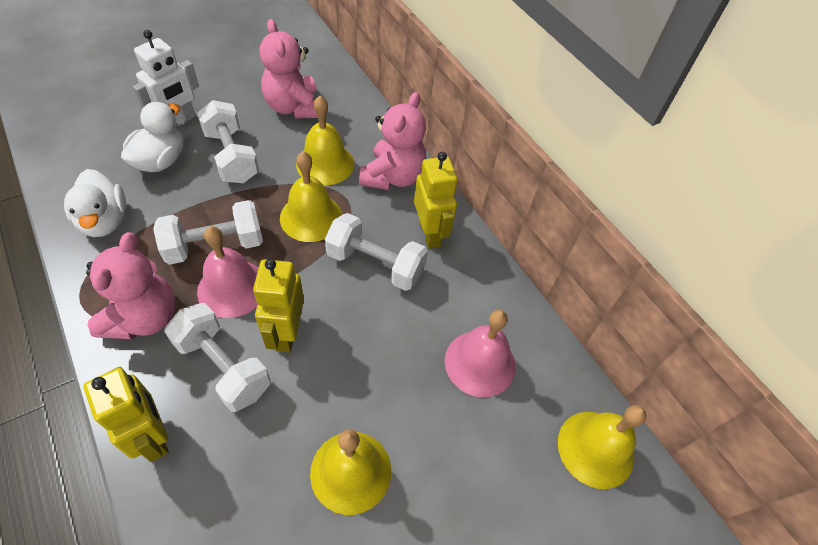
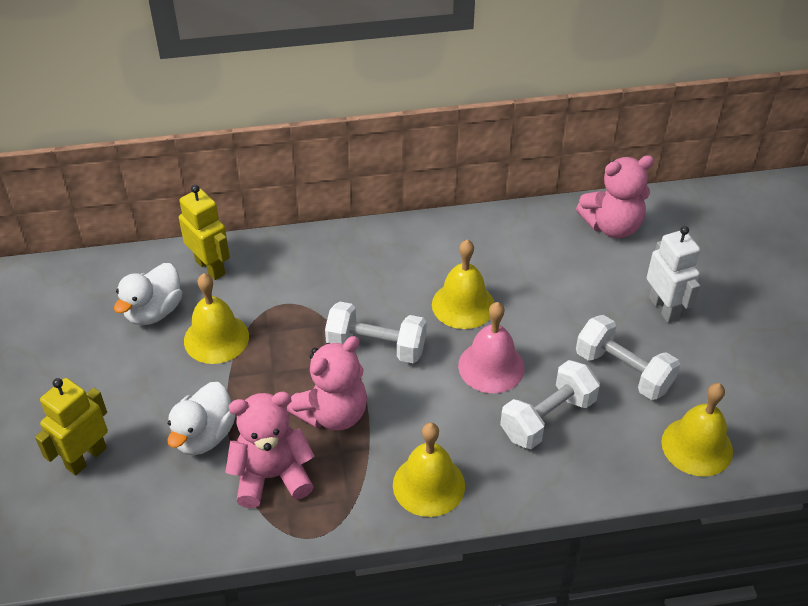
pink bell: [197,226,259,318] [445,310,516,397] = 2 -> [458,302,525,393] = 1
white dumbbell: [153,200,263,265] [164,303,271,412] [197,100,259,183] [325,213,428,291] = 4 -> [325,302,426,363] [500,360,600,449] [576,315,680,400] = 3
yellow robot: [83,367,169,462] [253,259,304,353] [414,152,458,249] = 3 -> [35,378,108,476] [179,185,230,280] = 2

